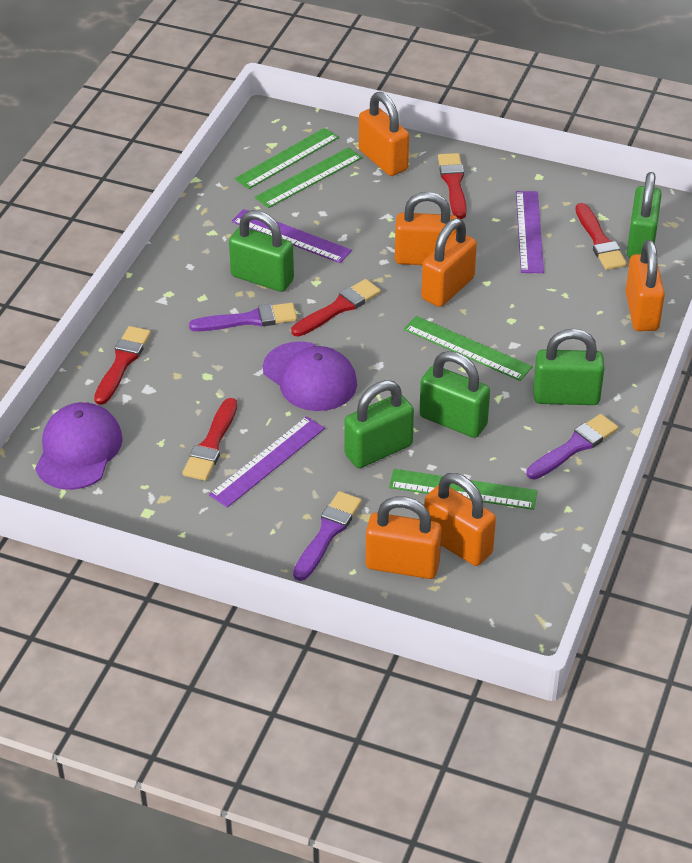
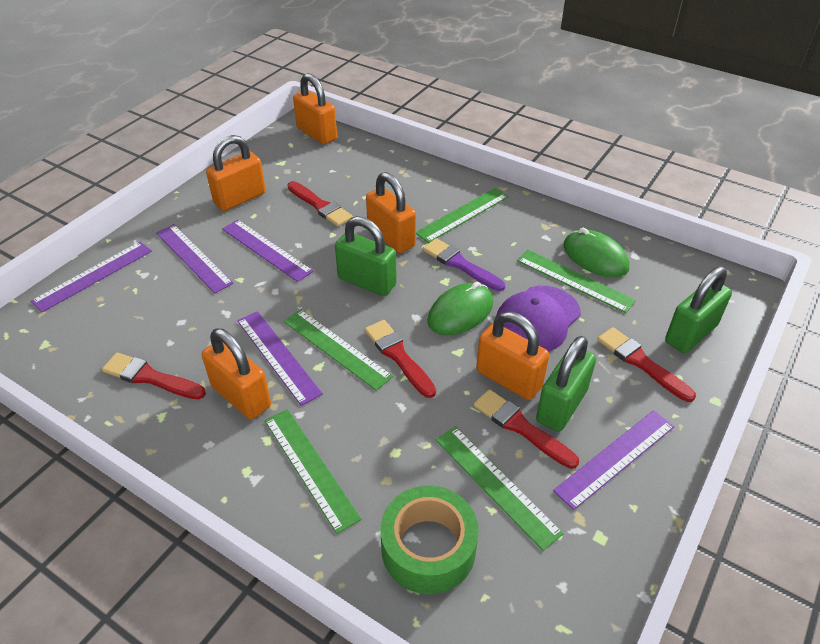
green mouse: none = 0 -> [427,282,493,335] [563,228,629,277] = 2
green padlock: [229,210,294,292] [344,380,414,468] [419,351,490,438] [533,329,605,405] [627,172,662,258] = 5 -> [335,216,397,296] [536,336,596,432] [665,267,732,353] = 3
green ruler: [235,128,339,189] [255,147,362,208] [389,469,538,510] [404,316,532,381] = 4 -> [265,409,362,534] [284,309,393,391] [416,188,509,243] [436,426,564,551] [517,250,636,313] = 5
green tape: none = 0 -> [380,485,479,594] = 1
orange padlock: [359,92,409,176] [366,496,442,579] [395,192,458,265] [421,218,477,307] [424,473,496,566] [625,240,665,331] = 6 -> [202,328,271,420] [206,135,266,211] [293,73,337,144] [366,172,416,253] [476,312,549,400] = 5
purple brush: [189,303,297,331] [293,491,362,581] [526,414,618,480] = 3 -> [423,238,505,291] = 1
purple cap: [35,402,123,490] [263,341,357,411] = 2 -> [496,286,581,352] = 1
purple ruler: [209,416,325,508] [232,209,352,263] [516,191,544,273] = 3 -> [31,242,152,312] [156,224,234,293] [222,220,314,282] [237,311,323,406] [553,410,675,510] = 5

